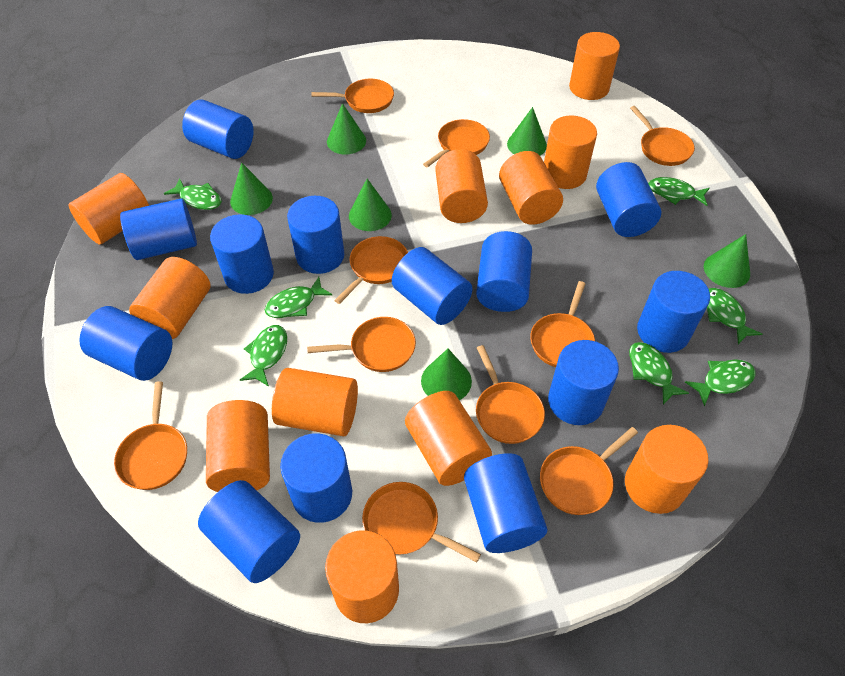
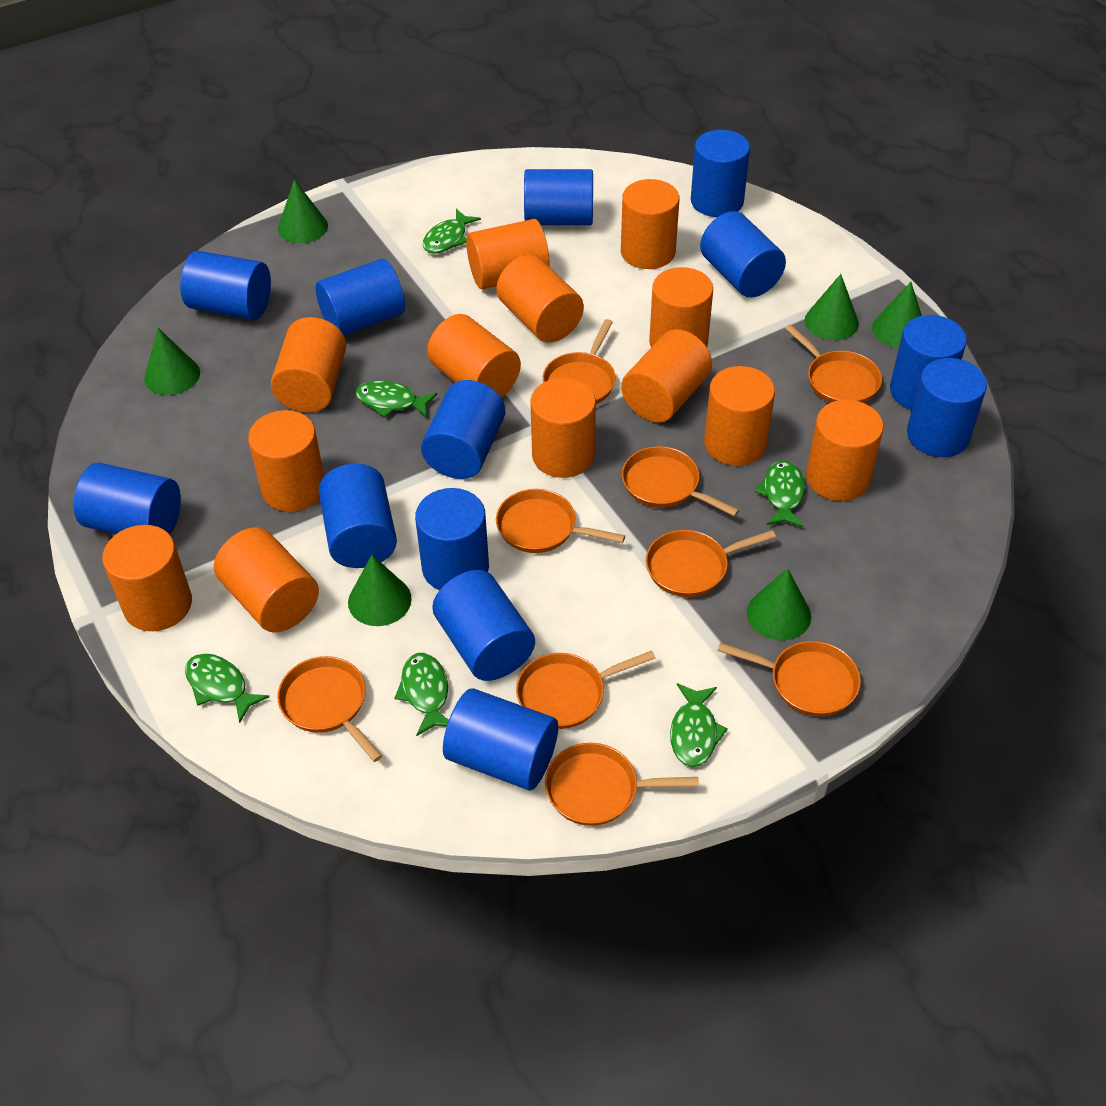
green fish: [164,178,222,210] [240,325,287,386] [265,277,333,318] [629,342,689,405] [648,177,710,206] [685,359,756,406] [707,288,762,344] = 7 -> [185,653,269,723] [355,380,437,418] [395,653,449,736] [423,209,481,254] [670,683,728,767] [755,460,805,527] = 6
orange cylinder: [68,173,149,245] [129,257,210,339] [206,400,270,492] [272,368,358,436] [325,530,399,623] [405,391,492,486] [435,149,488,223] [499,151,563,225] [544,115,597,189] [569,32,620,100] [625,425,709,514] = 11 -> [102,525,192,631] [214,527,319,633] [248,410,324,512] [271,317,346,412] [427,314,521,398] [466,219,550,289] [496,255,584,343] [530,378,596,478] [621,179,679,269] [621,329,712,423] [649,267,713,347] [704,366,775,466] [806,400,884,501] = 13
orange pan: [114,381,187,490] [307,317,416,372] [312,79,394,113] [334,236,408,304] [362,482,481,562] [423,119,490,168] [476,345,545,444] [530,281,595,367] [540,427,638,515] [630,106,695,166] = 10 -> [277,656,382,762] [496,489,625,553] [516,650,655,729] [543,319,616,404] [545,743,699,826] [622,446,739,517] [646,530,776,597] [717,641,861,717] [785,324,882,403] = 9

